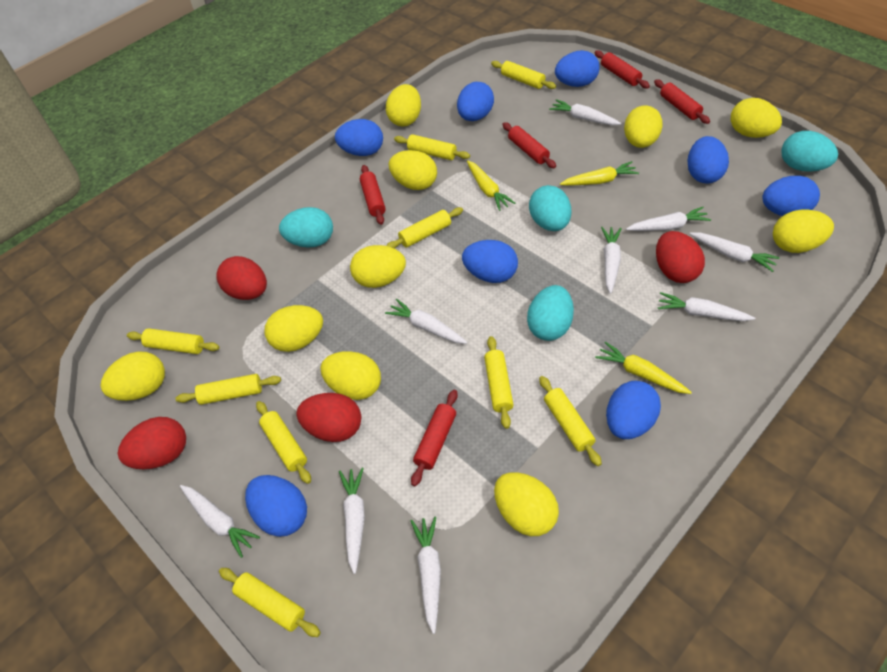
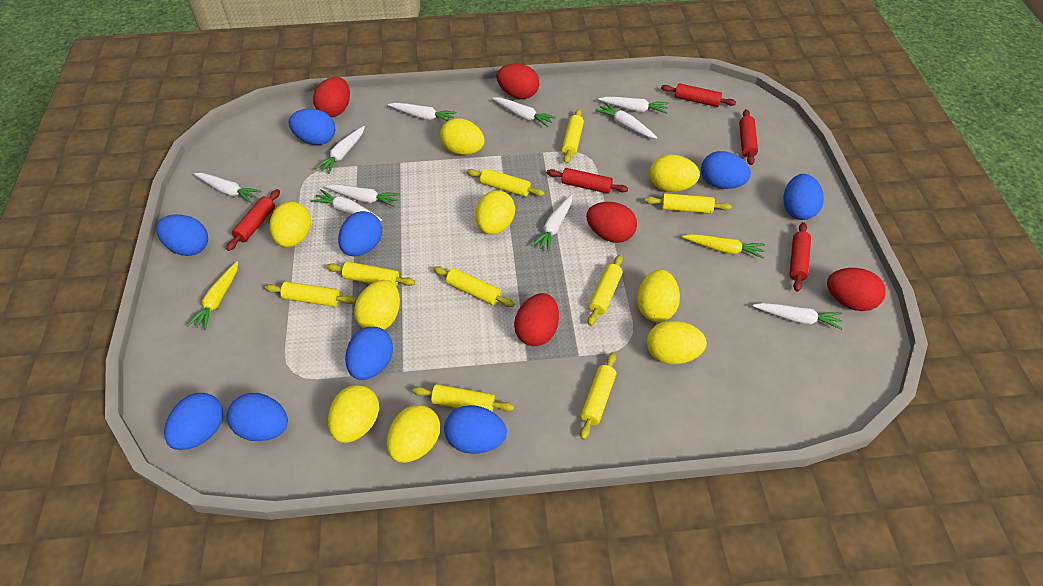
blue egg: [245,475,307,537] [335,119,383,156] [457,82,494,121] [462,240,518,283] [555,50,600,87] [606,381,661,439] [687,136,729,184] [762,176,820,216] = 8 -> [156,214,208,256] [164,393,223,450] [227,393,288,441] [289,109,335,145] [338,211,382,256] [345,327,393,380] [444,405,507,454] [701,151,751,189] [784,174,824,220] = 9
red egg: [118,417,186,469] [216,256,267,300] [296,393,361,442] [656,231,705,283] = 4 -> [313,77,350,117] [496,63,539,99] [514,293,559,346] [586,202,637,243] [827,268,886,311] = 5
turquoise egg: [279,207,333,247] [527,285,574,341] [529,185,571,231] [781,131,838,172] = 4 -> none = 0
white carrot: [180,485,260,558] [339,468,365,574] [385,299,467,344] [410,517,441,634] [549,99,622,125] [601,227,622,294] [626,207,711,231] [658,292,755,321] [690,233,780,272] = 9 -> [194,173,261,203] [311,189,382,221] [315,126,365,174] [325,184,400,207] [388,103,457,121] [492,97,556,127] [531,194,572,252] [595,102,657,139] [598,97,668,114] [752,303,843,330] = 10
yellow carrot: [467,160,515,211] [560,161,639,186] [595,342,692,394] = 3 -> [187,261,238,330] [682,234,765,259] = 2
yellow egg: [101,351,165,401] [264,305,323,352] [321,351,381,400] [350,245,406,288] [386,84,421,126] [389,150,437,190] [494,472,559,536] [624,105,663,148] [731,98,782,138] [773,210,834,253] = 10 -> [269,202,311,247] [328,385,379,443] [354,280,400,330] [387,405,440,463] [440,118,484,155] [475,190,515,235] [637,270,680,322] [647,321,707,364] [650,155,700,192] = 9

